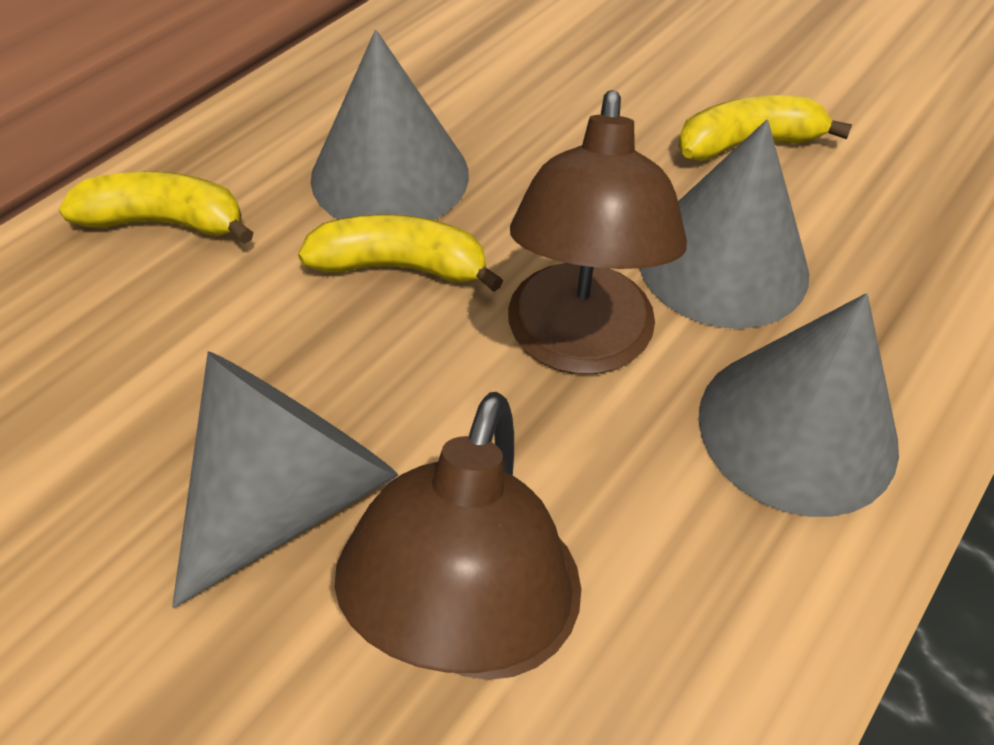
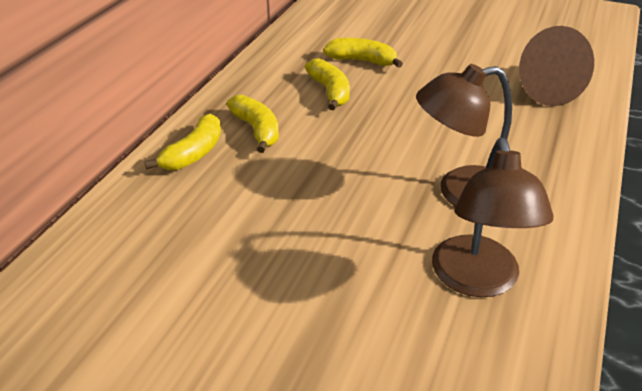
brown cone: none = 0 -> [519,26,594,106] = 1
grey cone: [172,351,398,608] [311,30,469,220] [639,119,809,329] [698,293,899,517] = 4 -> none = 0
yellow banana: [59,172,254,244] [298,214,503,292] [678,95,852,161] = 3 -> [145,114,221,170] [227,95,279,153] [305,58,350,110] [323,38,403,68] = 4

